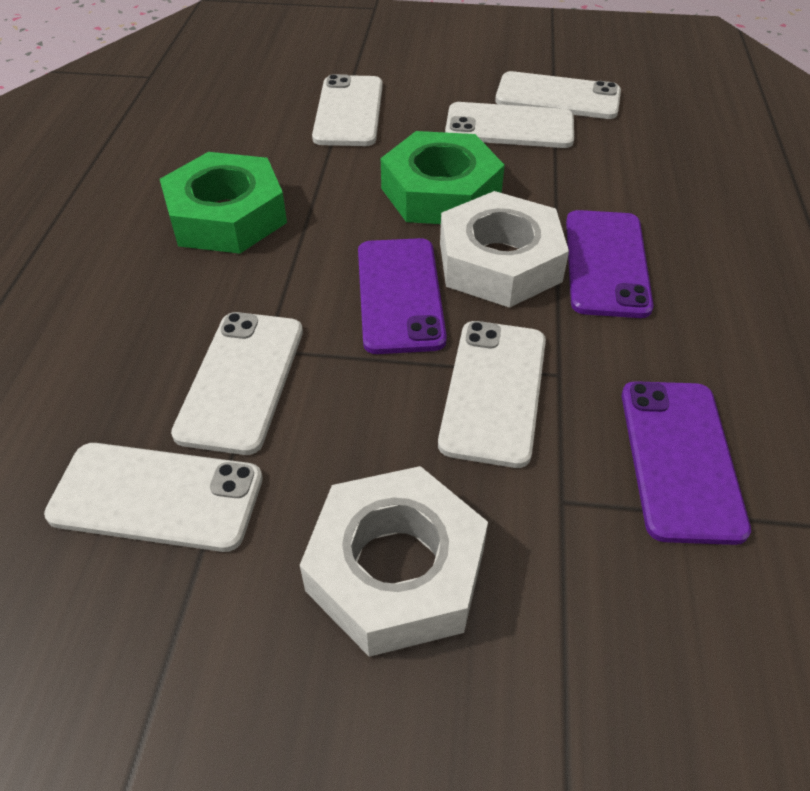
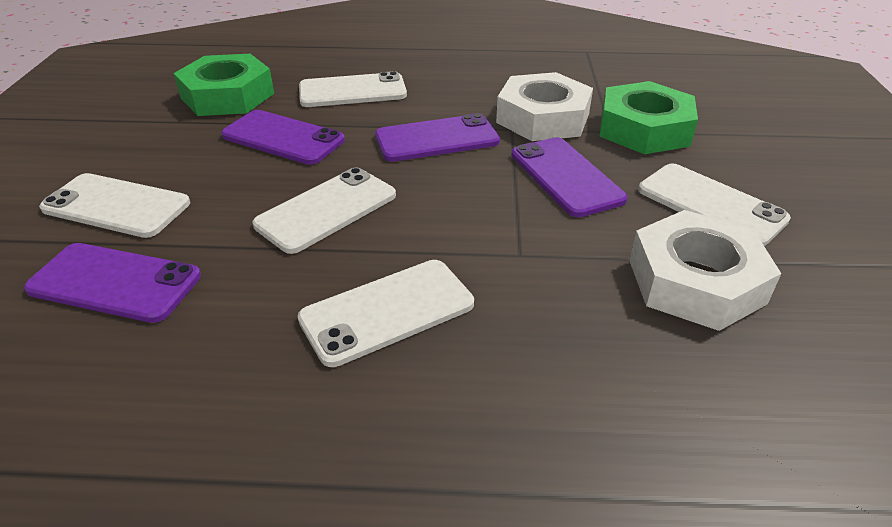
purple phone: [358,238,447,354] [566,210,654,318] [622,381,751,545] = 3 -> [24,243,201,323] [221,110,345,165] [375,113,500,162] [511,137,628,217] = 4
white phone: [44,443,263,552] [171,312,303,455] [312,74,383,146] [438,321,546,468] [445,102,574,148] [495,71,621,119] = 6 -> [39,173,190,238] [253,167,396,254] [298,260,474,367] [299,71,407,107] [638,163,791,246] = 5

